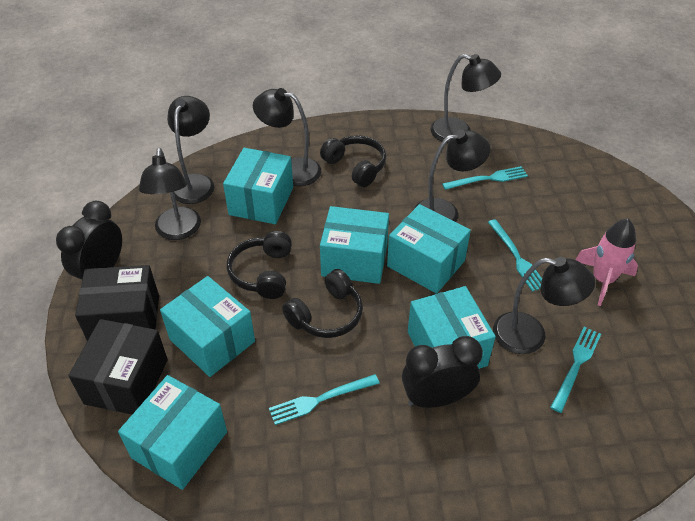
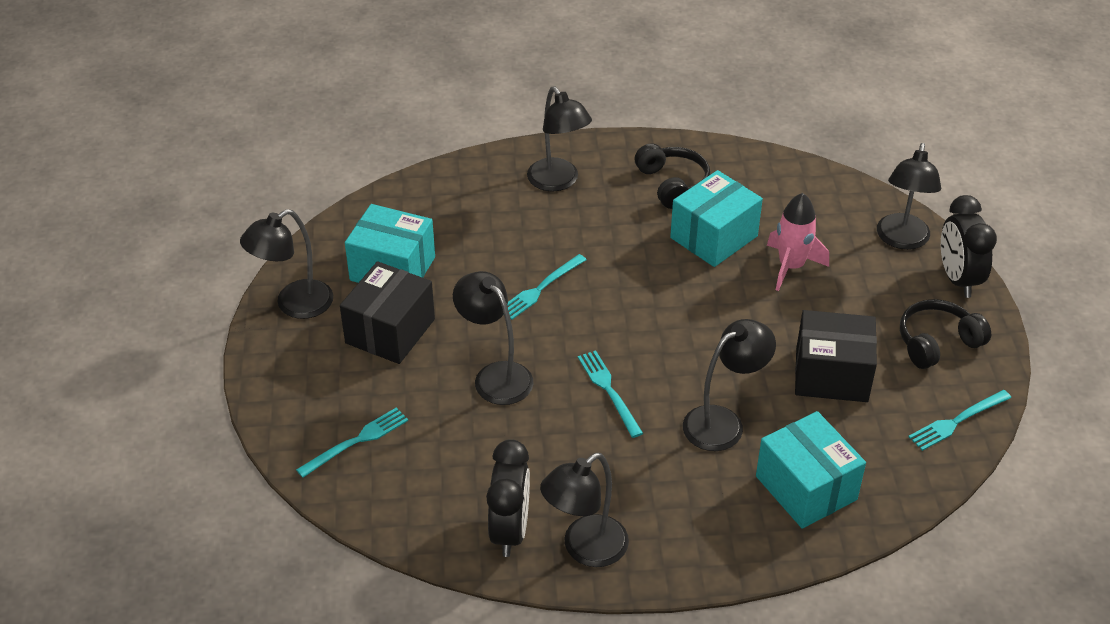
black headphones: [227,231,292,299] [282,269,363,338] [320,135,386,187] = 3 -> [635,143,710,209] [900,299,991,369] = 2
turquoise box: [118,375,227,490] [160,276,255,377] [223,148,293,224] [320,206,389,284] [387,204,471,294] [408,286,496,369] = 6 -> [345,204,435,283] [670,170,763,267] [756,411,866,529] = 3

